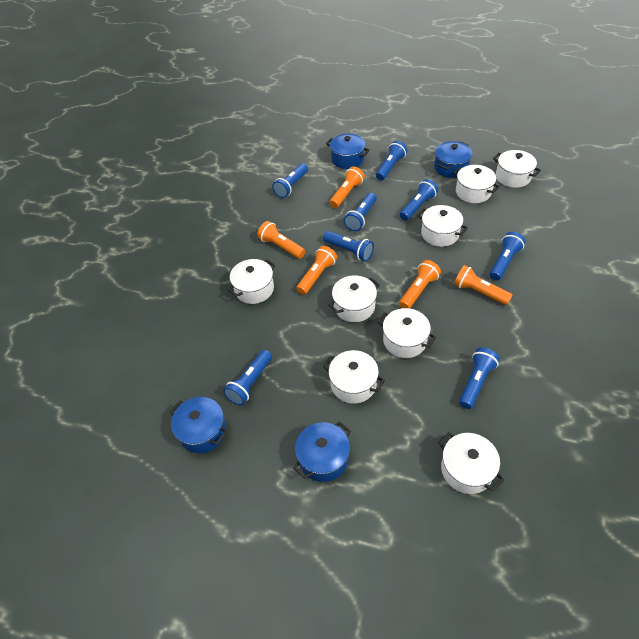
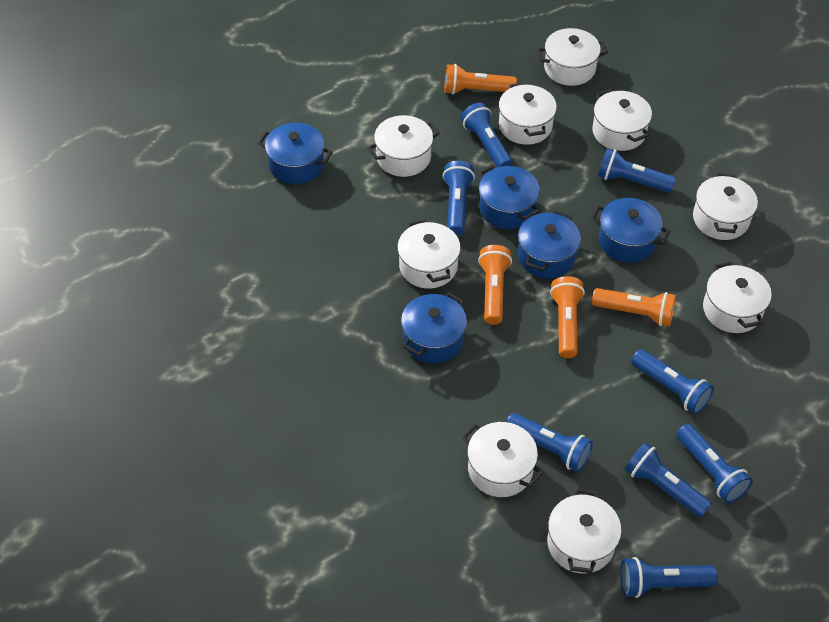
blue pot: [170,397,228,453] [293,421,351,482] [326,133,370,169] [434,141,472,178] = 4 -> [258,122,332,184] [401,292,467,363] [479,165,540,229] [518,210,581,278] [591,198,670,263] = 5
orange flashlight: [257,221,305,259] [296,246,337,295] [330,166,365,208] [399,260,441,308] [454,265,512,305] = 5 -> [444,64,517,95] [478,245,512,325] [550,276,585,358] [592,288,676,327] = 4
white pot: [227,259,275,304] [323,350,385,404] [328,276,380,322] [377,308,436,358] [417,205,468,247] [438,432,504,494] [453,165,500,203] [493,150,541,188] = 8 -> [367,115,440,177] [397,219,461,288] [462,422,543,497] [499,82,557,145] [536,28,608,86] [547,489,621,574] [592,89,652,151] [693,173,758,240] [703,261,772,333] = 9

